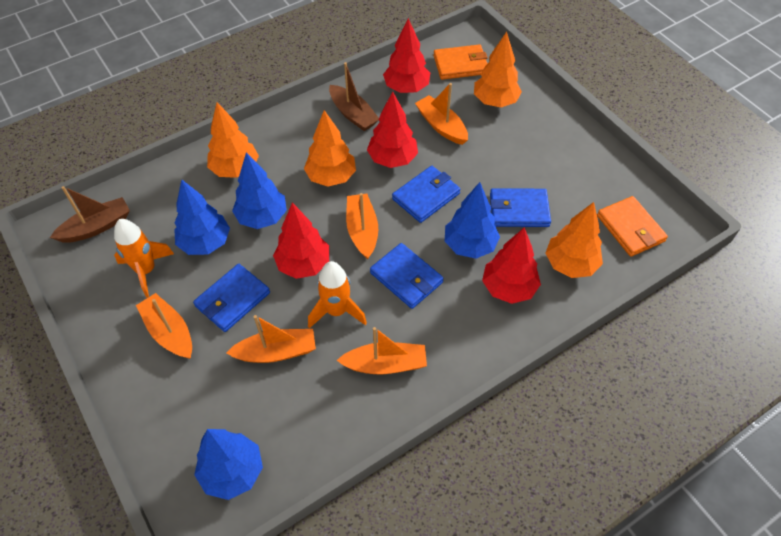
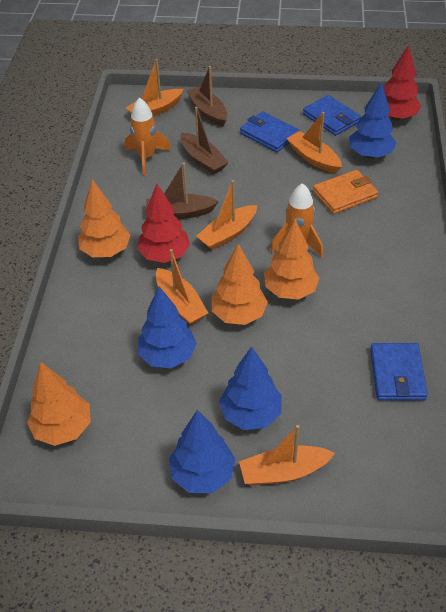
blue wallet: [193,264,270,332] [370,243,444,309] [392,166,461,223] [490,188,551,227] = 4 -> [240,111,300,153] [303,95,361,136] [370,343,428,401] = 3
brown boat: [50,186,130,243] [329,62,379,131] = 2 -> [146,163,219,219] [181,107,229,175] [187,66,227,127] = 3
orange wallet: [433,44,488,80] [597,196,668,257] = 2 -> [313,170,378,214] = 1
red tree: [273,202,329,279] [367,92,418,168] [383,18,430,93] [482,227,541,304] = 4 -> [137,183,190,263] [383,45,422,120] = 2

